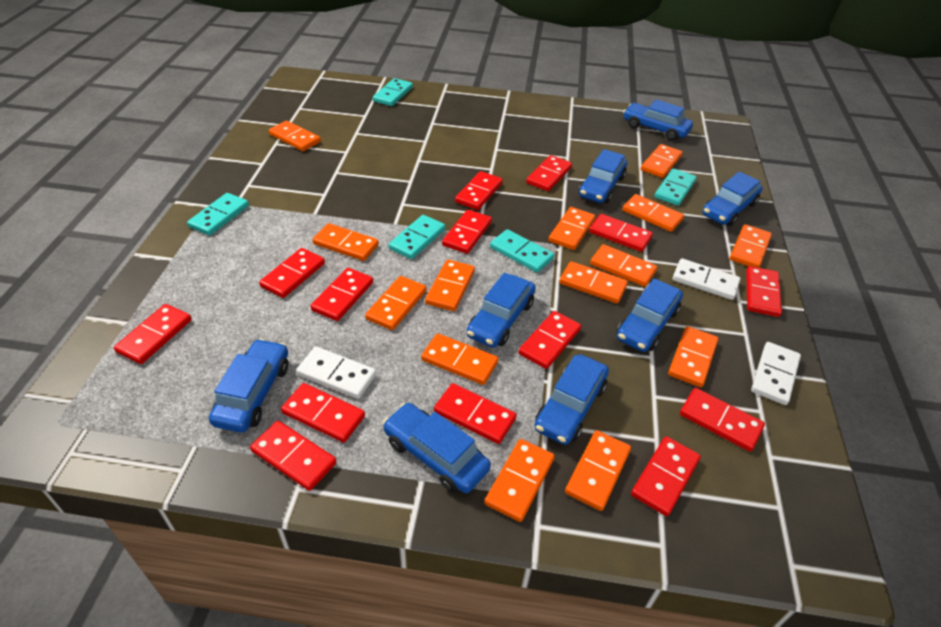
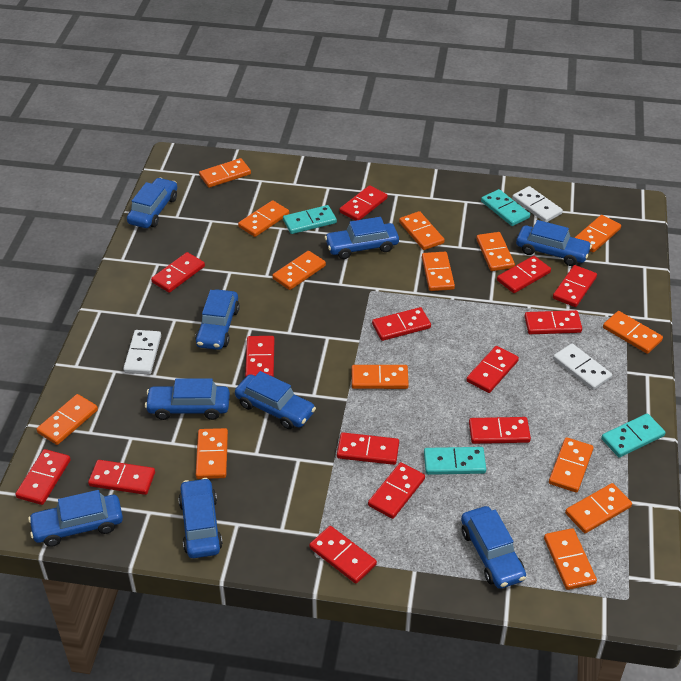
blue car: [209,339,288,433] [383,403,491,493] [467,273,536,348] [535,354,609,445] [579,149,627,203] [617,278,683,352] [623,100,693,141] [702,172,763,226] = 8 -> [28,490,123,547] [127,178,177,228] [145,378,230,420] [178,478,223,558] [195,289,240,350] [235,371,316,429] [325,217,399,259] [461,506,526,589] [516,220,592,266] = 9
turquoise domino: [187,193,249,236] [373,78,413,106] [389,215,446,259] [490,229,554,273] [654,168,697,206] = 5 -> [283,205,337,234] [424,447,486,475] [481,189,530,226] [601,413,666,458] = 4

